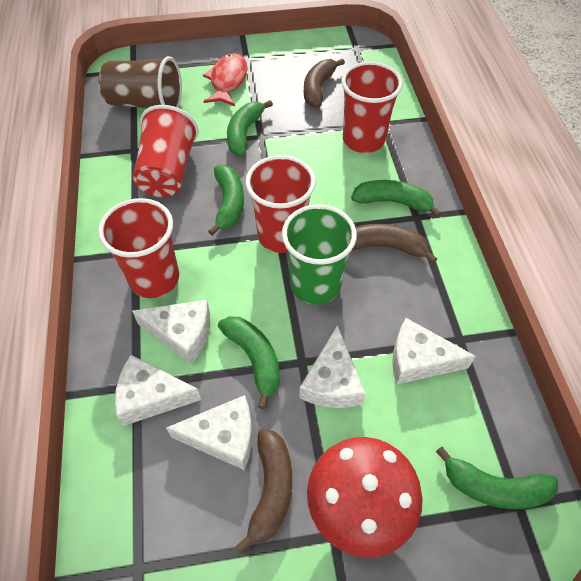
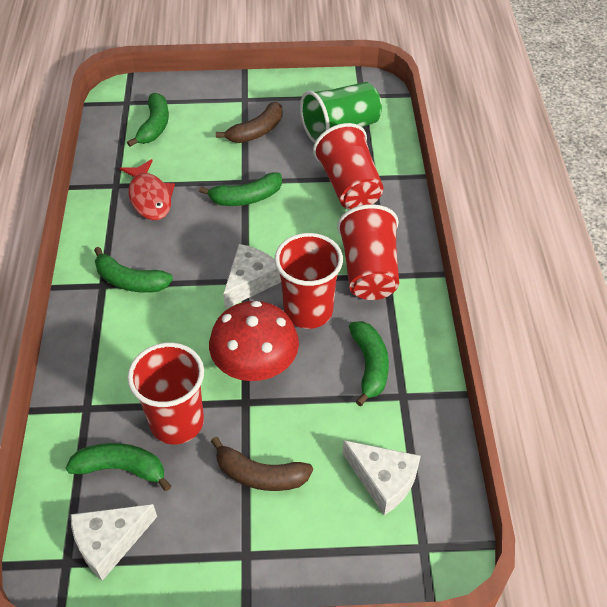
brown banana: [236,429,292,554] [304,59,345,108] [353,224,437,263] = 3 -> [211,437,313,491] [216,102,283,143] = 2
brown cup: [98,56,182,108] = 1 -> none = 0
white cheese: [115,355,201,426] [132,300,210,364] [166,395,252,470] [300,325,366,408] [392,318,476,385] = 5 -> [71,504,157,581] [223,244,281,309] [343,440,421,515] = 3

